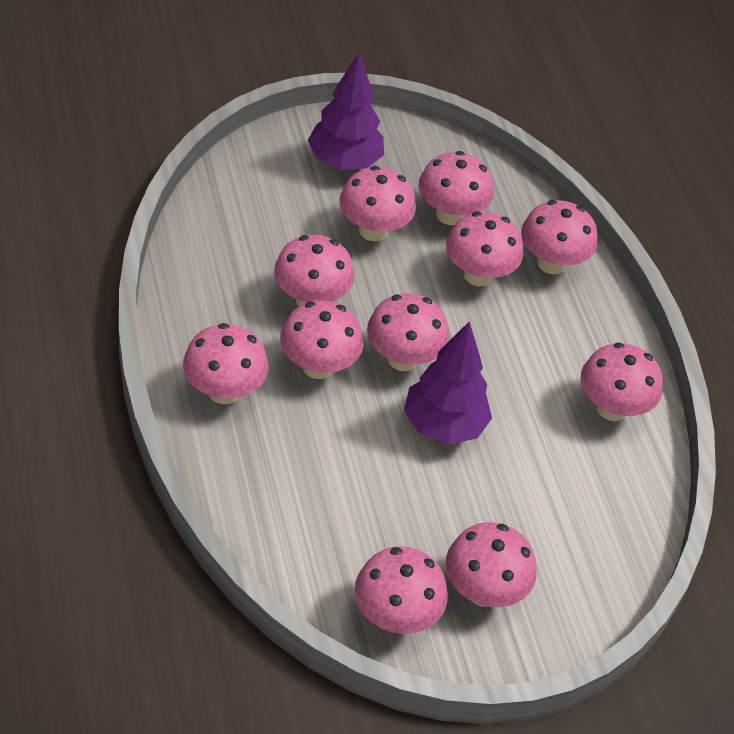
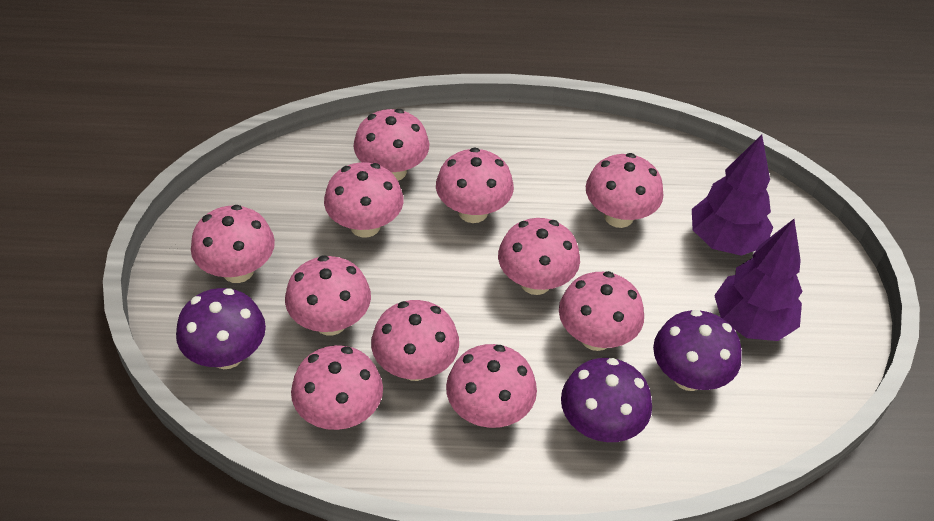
purple mushroom: none = 0 -> [176,288,266,369] [561,358,652,442] [653,310,742,391] = 3

